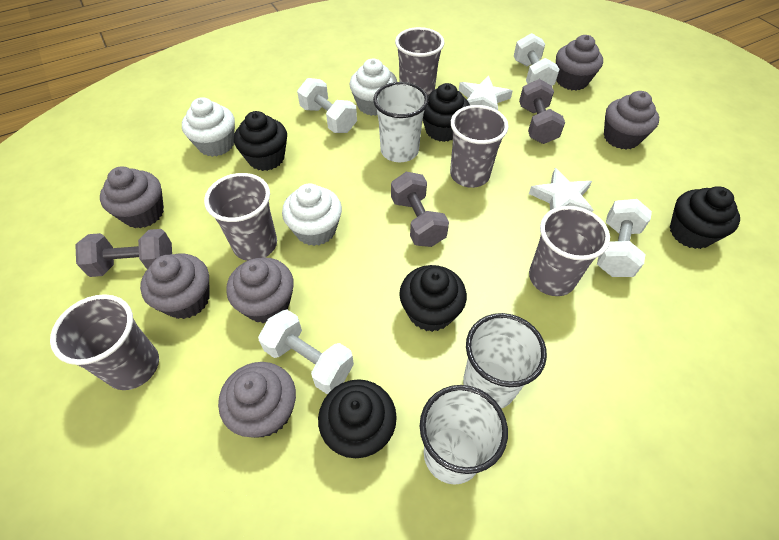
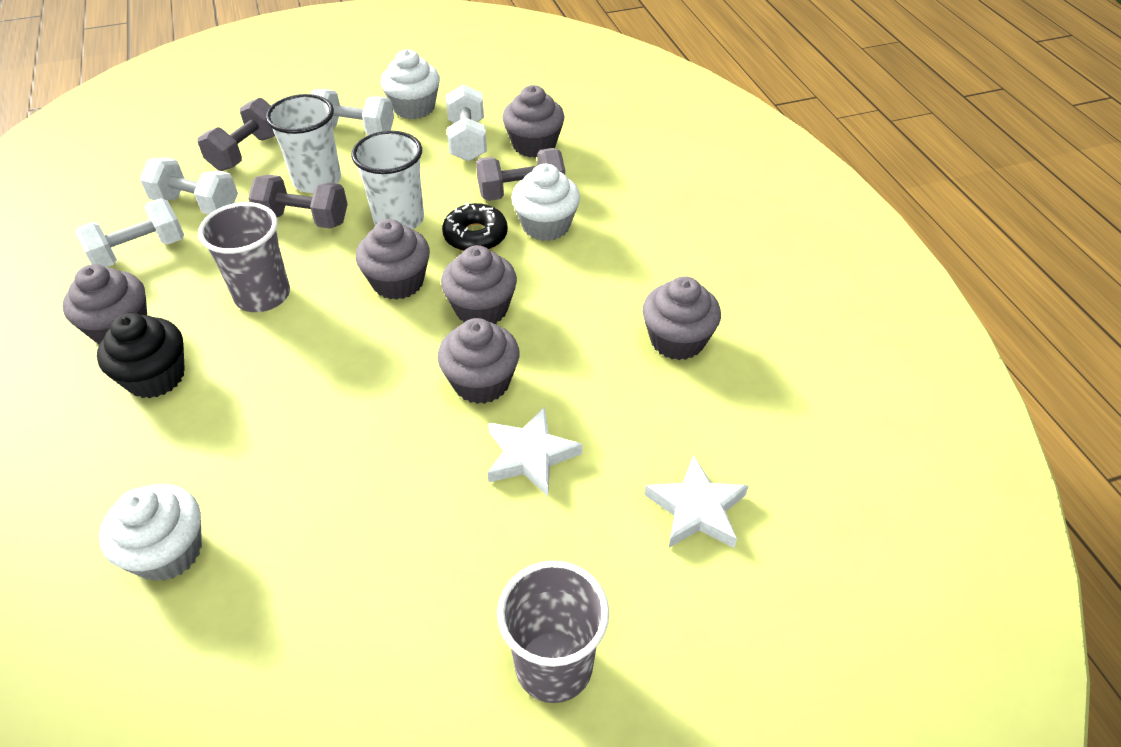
black cupcake: [234,111,287,171] [318,379,397,458] [399,265,467,332] [423,83,470,142] [670,186,740,249] = 5 -> [97,313,185,398] = 1
black donut: none = 0 -> [442,202,508,251] = 1
grey cup: [50,294,159,390] [204,173,277,261] [395,27,445,95] [450,105,508,188] [529,206,610,296] = 5 -> [198,202,290,312] [497,561,609,703] = 2
white cup: [373,82,429,162] [420,385,508,485] [463,313,547,408] = 3 -> [266,94,341,193] [351,131,424,230] = 2

